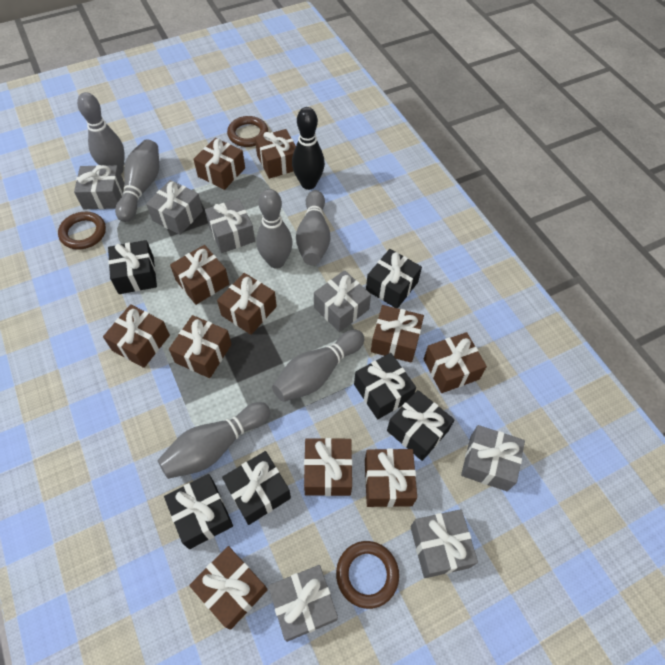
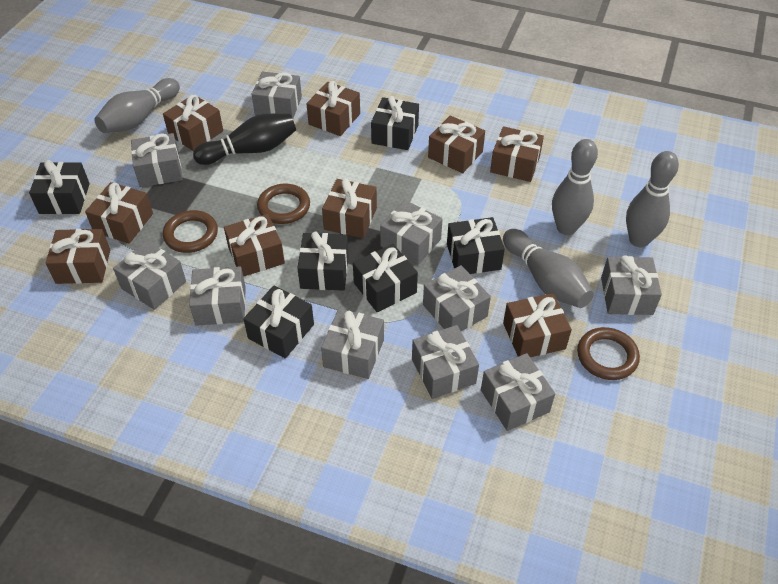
brown gift: [103,304,170,368] [169,315,232,378] [170,245,229,305] [189,546,268,630] [193,138,245,190] [217,273,277,335] [255,129,296,179] [304,438,352,496] [365,448,417,507] [371,305,424,363] [424,332,487,393] = 11 -> [46,229,110,284] [85,182,153,244] [163,94,223,151] [224,214,285,277] [307,81,360,136] [322,179,377,238] [428,115,485,173] [490,126,544,182] [503,293,572,357] = 9
grey bowling pin: [77,92,125,174] [115,139,159,222] [158,402,271,479] [256,189,293,268] [272,330,364,402] [296,190,330,265] = 6 -> [94,78,180,133] [503,229,594,308] [552,139,598,235] [626,151,679,247] = 4
grey gift: [74,165,124,209] [146,180,203,235] [205,199,255,253] [268,565,338,642] [314,270,371,332] [410,509,478,578] [461,425,525,491] = 7 -> [113,241,186,310] [131,133,182,187] [189,266,246,326] [252,72,302,119] [321,308,384,379] [380,200,443,265] [412,325,479,399] [423,265,491,331] [481,353,555,431] [601,255,662,315] = 10

